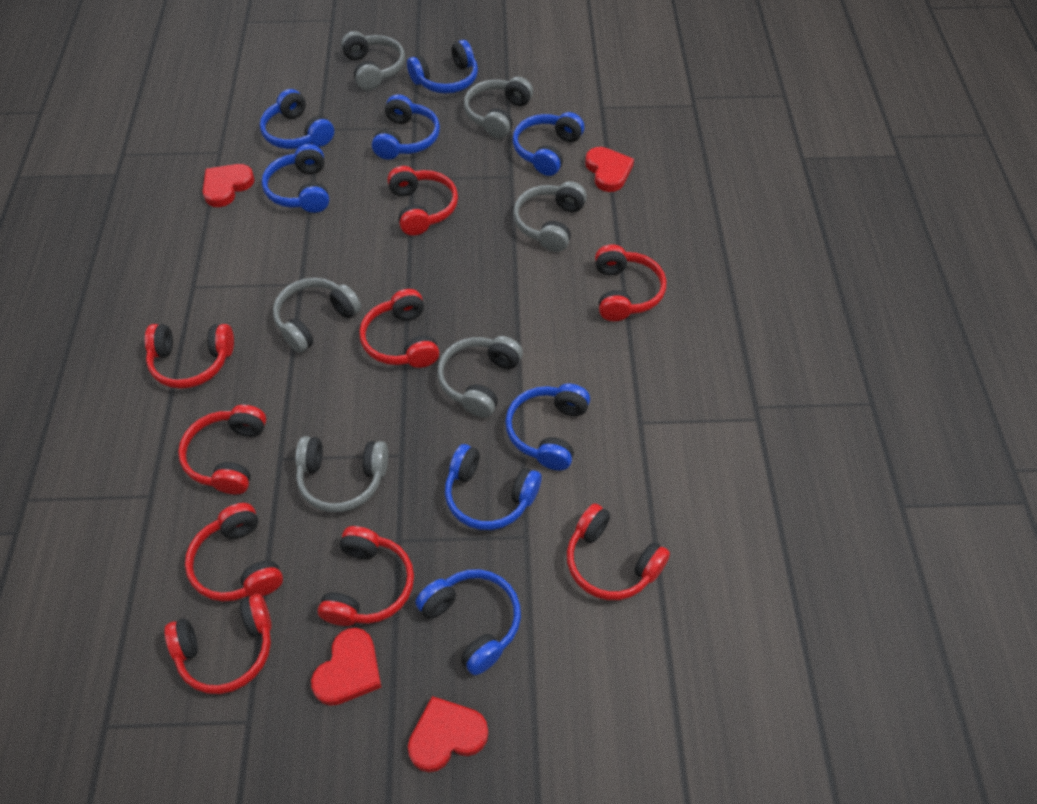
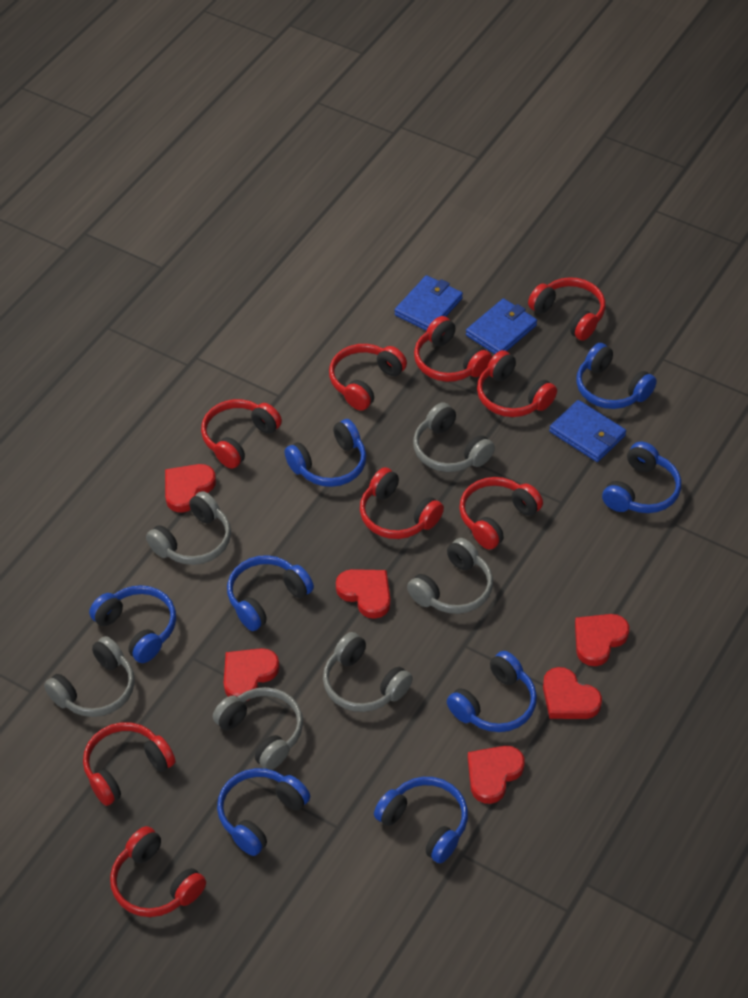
blue wallet: none = 0 -> [394,275,463,331] [466,298,537,354] [549,400,626,462] = 3
red heart: [203,164,255,207] [311,628,382,706] [408,696,488,772] [585,147,634,192] = 4 -> [165,464,216,513] [224,648,279,701] [336,569,391,619] [468,746,525,804] [543,667,602,719] [575,614,629,666] = 6

